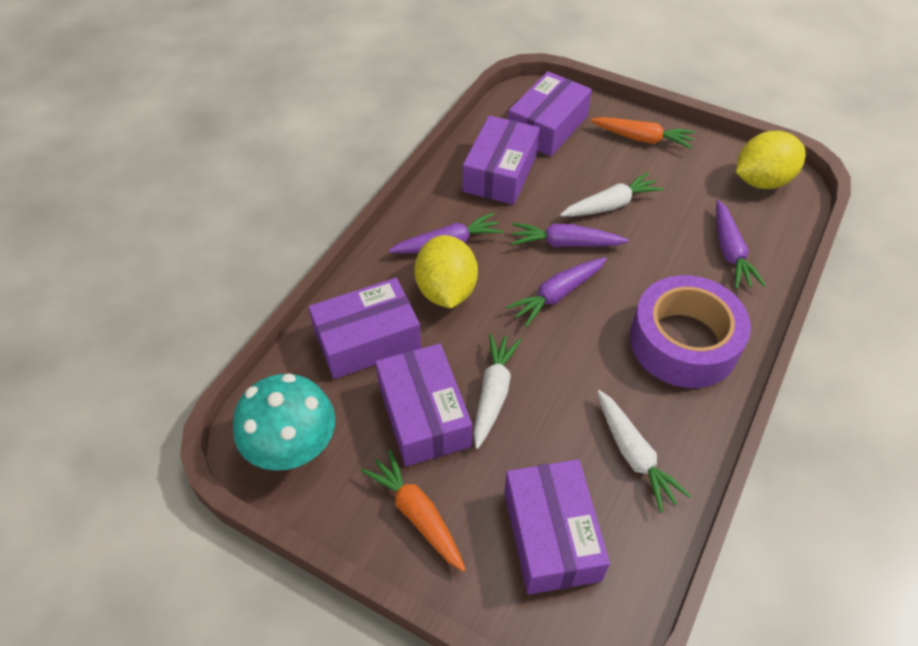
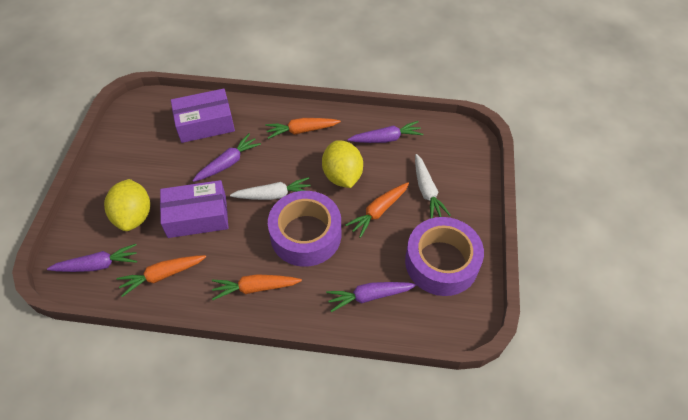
orange carrot: [361,450,466,572] [590,117,695,149] = 2 -> [117,255,206,297] [212,274,302,300] [265,118,341,139] [345,182,409,238] = 4
purple box: [308,278,421,379] [375,344,472,466] [463,115,540,205] [504,459,610,595] [508,71,592,157] = 5 -> [160,180,228,238] [171,89,235,143] = 2
purple tape: [630,275,751,388] = 1 -> [268,191,341,267] [405,217,484,296] = 2
turquoise mushroom: [233,373,335,471] = 1 -> none = 0
white carrot: [473,333,521,449] [560,172,664,217] [597,390,691,512] = 3 -> [230,177,311,200] [415,154,451,218] = 2

